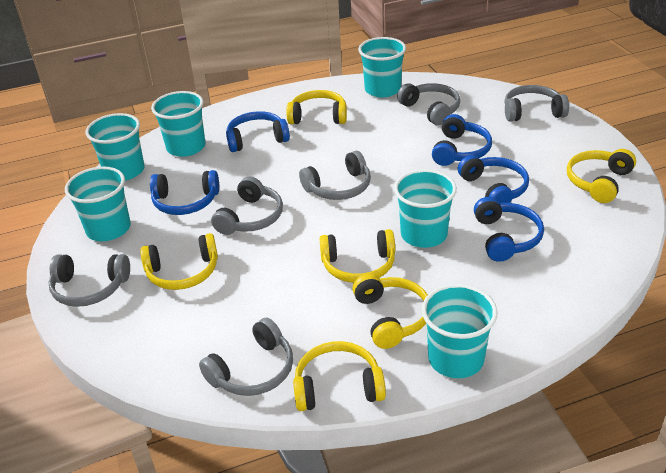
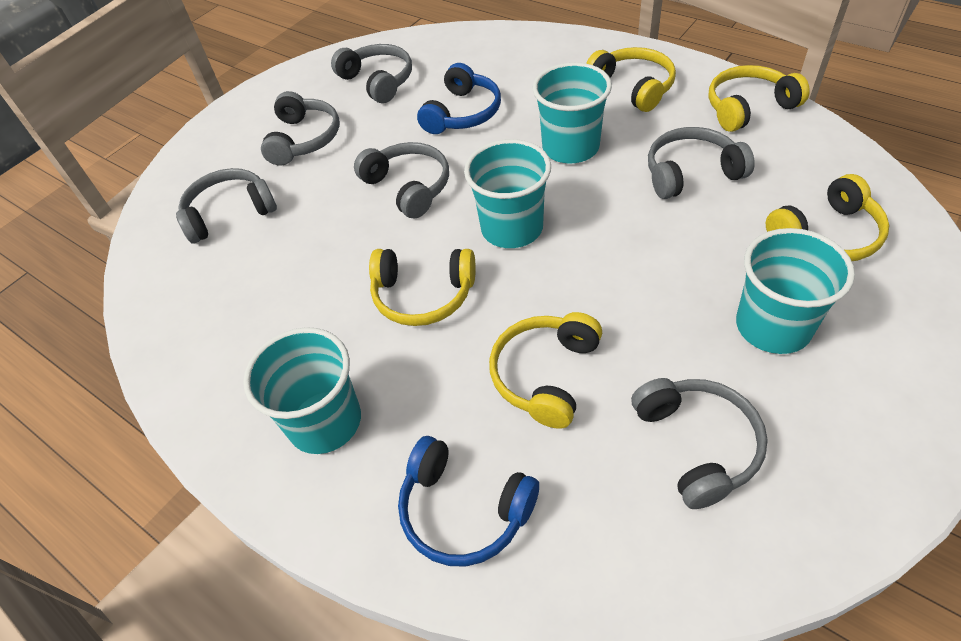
blue headphones: [150,170,219,215] [226,111,290,152] [432,114,492,166] [458,155,529,203] [474,197,544,262] = 5 -> [398,436,539,567] [417,63,501,134] = 2
turquoise cup: [65,166,131,241] [86,113,145,181] [151,91,206,157] [358,37,406,97] [394,169,457,248] [422,284,497,378] = 6 -> [243,327,361,454] [464,139,551,248] [533,62,612,163] [736,228,855,354] = 4
yellow headphones: [140,233,218,290] [286,90,347,124] [293,341,386,411] [319,229,395,283] [352,274,428,349] [567,149,636,203] = 6 -> [369,249,476,326] [489,312,602,429] [586,47,676,112] [708,65,810,132] [766,174,889,261] = 5

